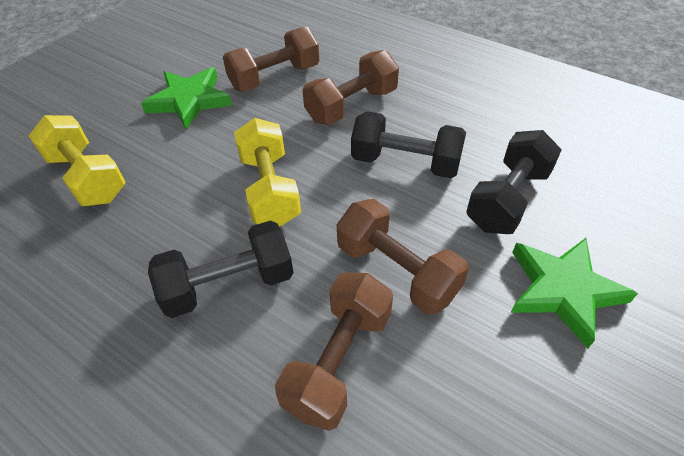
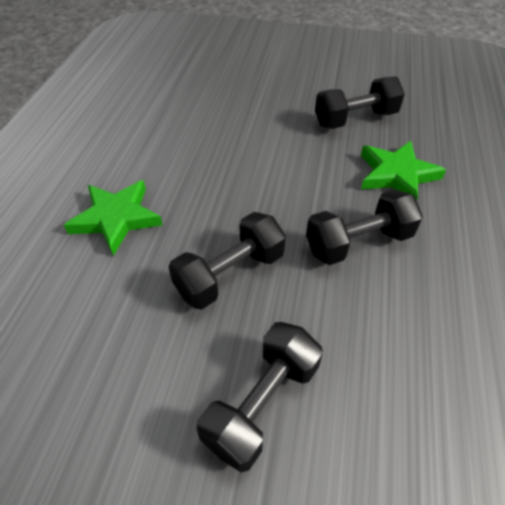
black dumbbell: [148,221,293,318] [351,111,466,178] [466,130,562,234] = 3 -> [169,212,286,309] [197,322,323,473] [306,189,423,265] [315,76,405,129] = 4
brown dumbbell: [223,26,319,92] [275,272,393,431] [302,50,399,125] [337,199,469,315] = 4 -> none = 0
yellow dumbbell: [29,115,126,206] [234,118,301,227] = 2 -> none = 0

